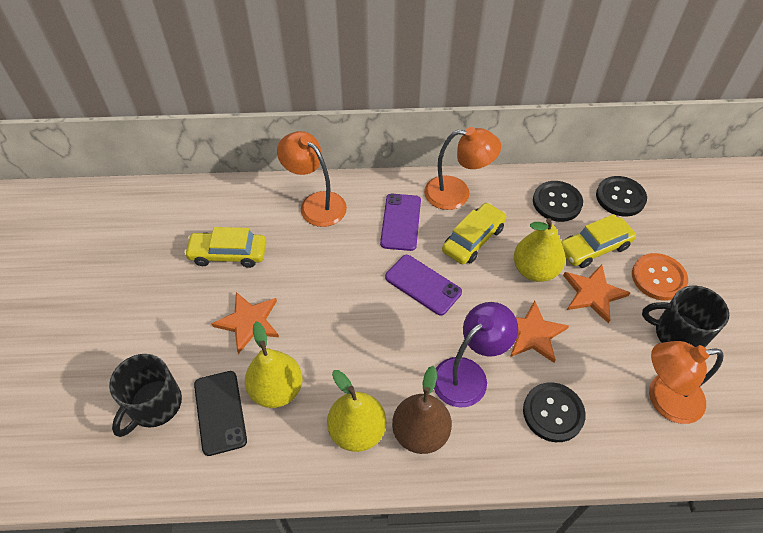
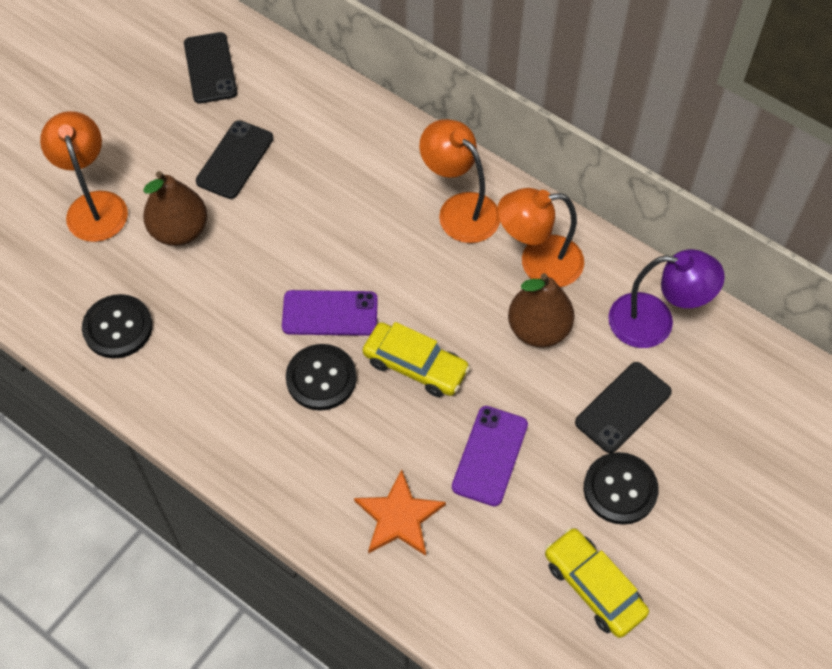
black mug: [109,354,182,437] [642,285,729,347] = 2 -> none = 0
black phone: [194,371,247,456] = 1 -> [184,32,237,103] [196,120,274,199] [575,362,672,453] = 3
brown pear: [392,366,452,454] = 1 -> [143,171,207,246] [508,273,575,348] = 2
orange button: [632,253,688,300] = 1 -> none = 0
orange star: [211,292,279,354] [510,300,569,363] [563,264,630,324] = 3 -> [354,469,446,556] = 1
yellow car: [184,227,266,268] [442,203,507,264] [561,214,636,268] = 3 -> [363,322,470,397] [545,528,649,638] = 2
yellow pear: [245,321,303,408] [327,370,386,452] [514,218,565,282] = 3 -> none = 0

